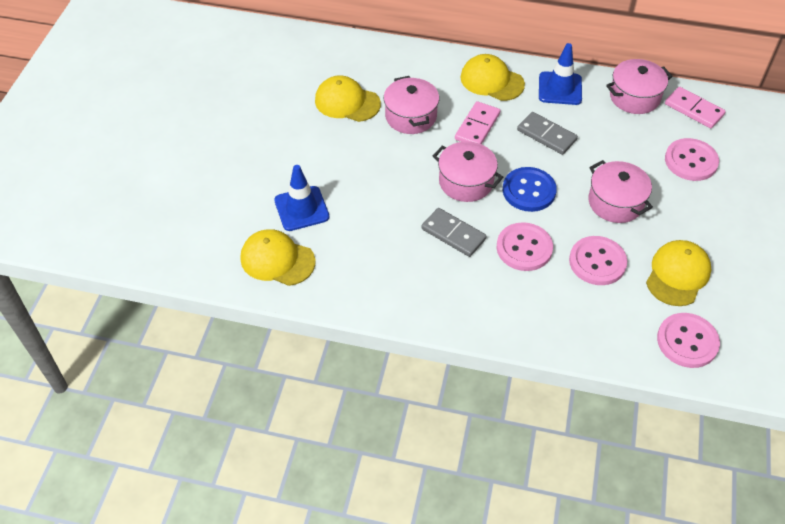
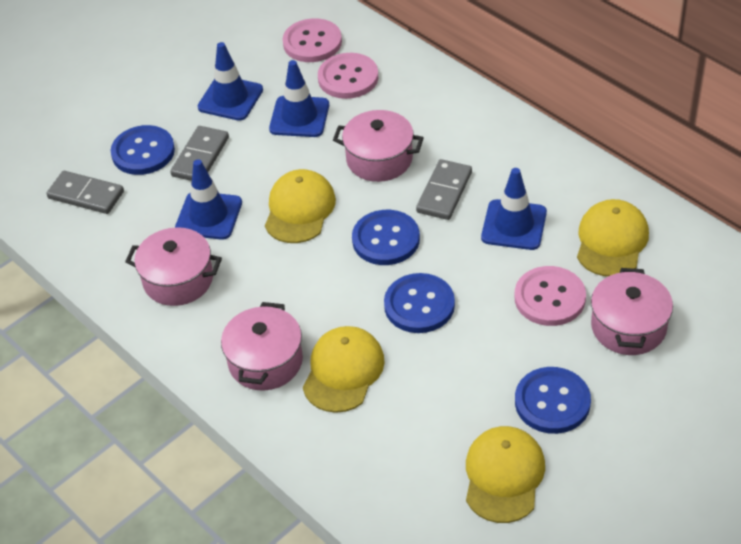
blue button: [503,167,557,212] = 1 -> [111,125,175,175] [352,210,420,265] [384,273,455,333] [515,367,591,434] = 4
blue traffic cone: [274,165,330,231] [539,43,582,105] = 2 -> [175,159,242,240] [197,42,263,121] [269,60,329,137] [481,168,547,250] = 4
grey domino: [421,208,486,257] [517,112,578,155] = 2 -> [46,171,124,214] [170,126,229,181] [416,159,472,220] = 3
pink button: [497,222,553,271] [569,236,627,285] [657,313,720,368] [665,138,719,181] = 4 -> [282,18,342,62] [318,53,378,99] [515,266,586,326] = 3
pink domino: [455,101,500,144] [665,87,726,128] = 2 -> none = 0

